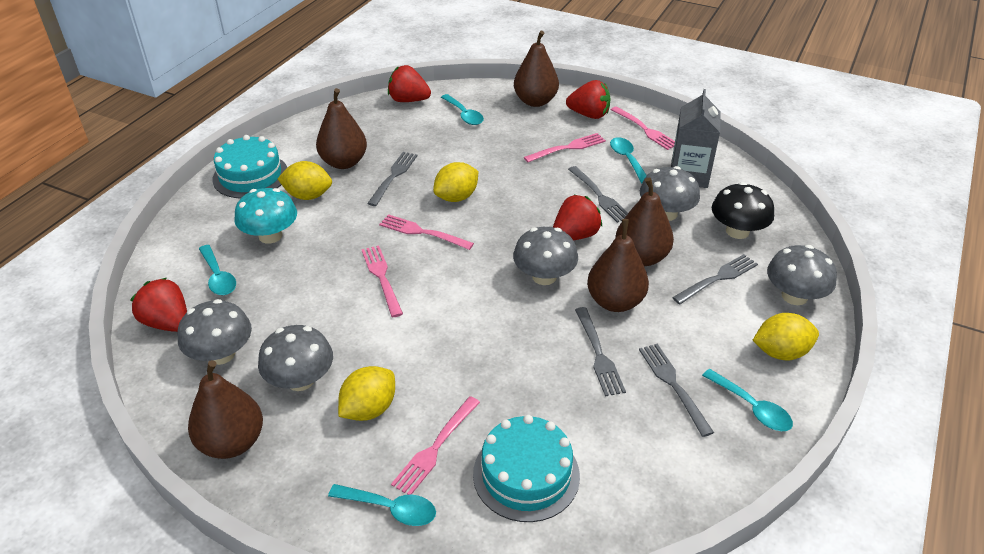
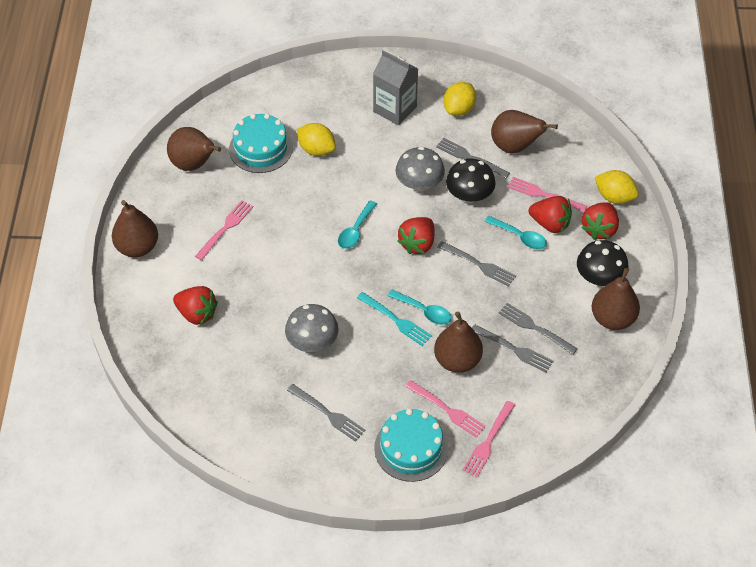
black mushroom: [712,182,774,239] = 1 -> [446,159,496,203] [577,240,629,286] = 2
grey mushroom: [178,299,252,365] [258,325,333,391] [513,227,578,285] [640,166,700,221] [767,245,837,305] = 5 -> [285,304,339,352] [396,147,445,191] = 2
pink fork: [361,245,403,317] [379,214,474,250] [391,396,480,495] [524,133,606,162] [611,106,675,150] = 5 -> [195,200,253,261] [405,380,486,438] [462,401,515,478] [508,177,587,212] = 4
turquoise fork: none = 0 -> [357,292,432,346] = 1
turquoise mushroom: [235,188,297,244] = 1 -> none = 0
turquoise spoon: [199,245,236,295] [328,484,436,526] [441,94,484,125] [610,137,647,183] [702,369,793,431] = 5 -> [338,200,377,249] [387,289,451,325] [485,216,547,249] = 3
yellow lemon: [277,161,332,200] [338,366,395,421] [433,162,478,202] [753,313,819,360] = 4 -> [297,123,336,156] [444,82,476,116] [595,170,639,204] = 3

